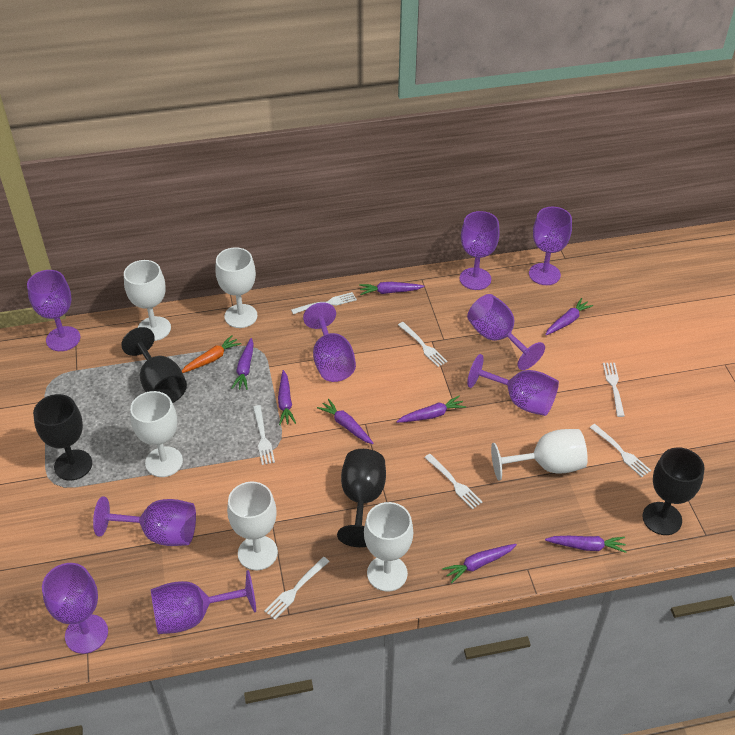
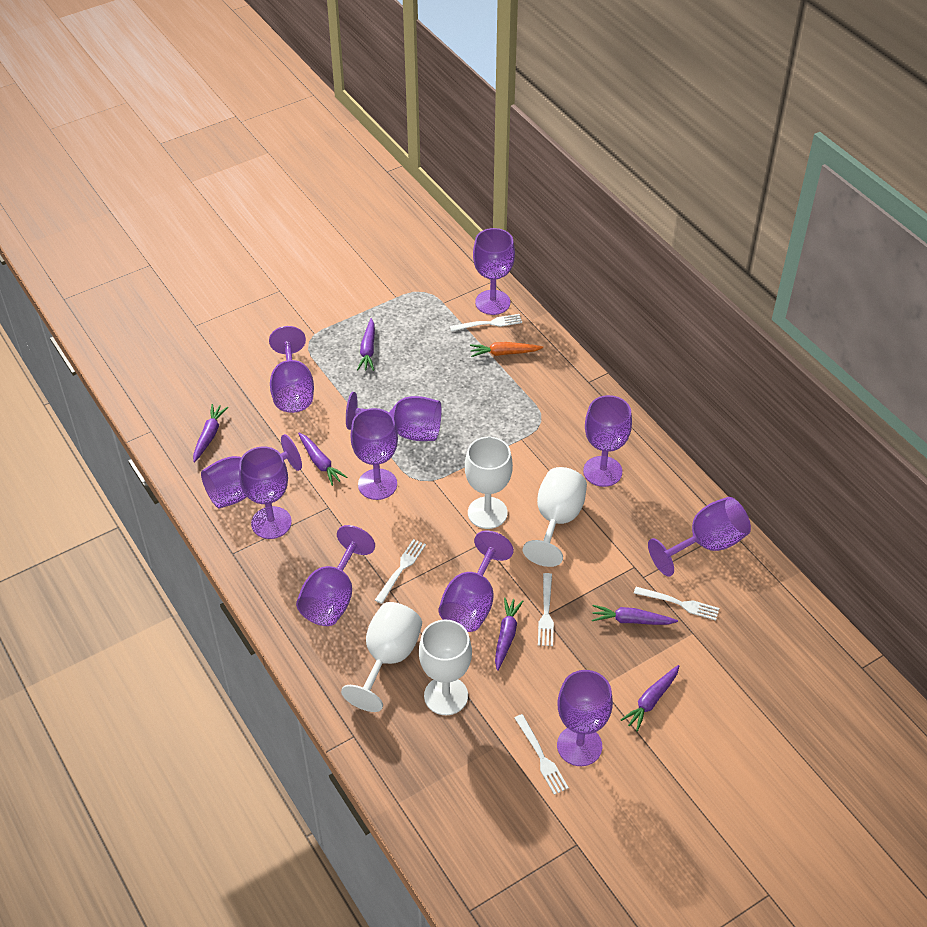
black goblet: [33,394,92,480] [121,327,187,403] [337,449,386,547] [642,447,704,535] = 4 -> none = 0
purple carrot: [231,338,254,390] [278,370,296,425] [317,399,374,444] [359,282,424,295] [396,396,466,423] [442,544,517,583] [545,298,593,335] [545,536,627,553] = 8 -> [193,404,228,463] [298,433,347,486] [357,318,375,371] [495,597,523,671] [592,605,678,625] [621,665,679,732] = 6
purple goblet: [27,270,80,351] [42,563,108,654] [93,496,196,546] [151,570,256,634] [303,302,356,382] [459,211,500,290] [467,294,545,370] [467,354,559,416] [529,207,572,285] = 9 -> [201,434,302,509] [239,446,292,539] [269,326,314,413] [296,525,375,626] [346,392,442,441] [350,408,398,500] [439,531,514,632] [473,228,515,315] [557,670,613,766] [583,395,632,487] [648,497,751,576] = 11
white fork: [253,405,275,465] [264,557,330,620] [291,292,357,314] [398,322,448,367] [424,454,483,509] [590,424,651,477] [603,363,625,417] = 7 -> [375,539,426,604] [450,314,522,332] [515,714,569,795] [538,573,554,646] [634,587,719,620] = 5
white goblet: [124,260,171,341] [130,391,183,477] [215,247,257,328] [227,482,278,570] [364,502,413,592] [491,429,588,481] = 6 -> [341,602,422,712] [419,620,472,715] [465,437,513,529] [523,467,587,567] = 4

